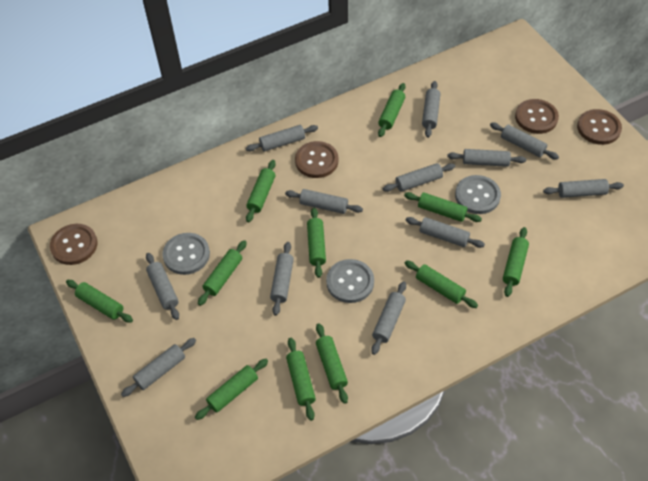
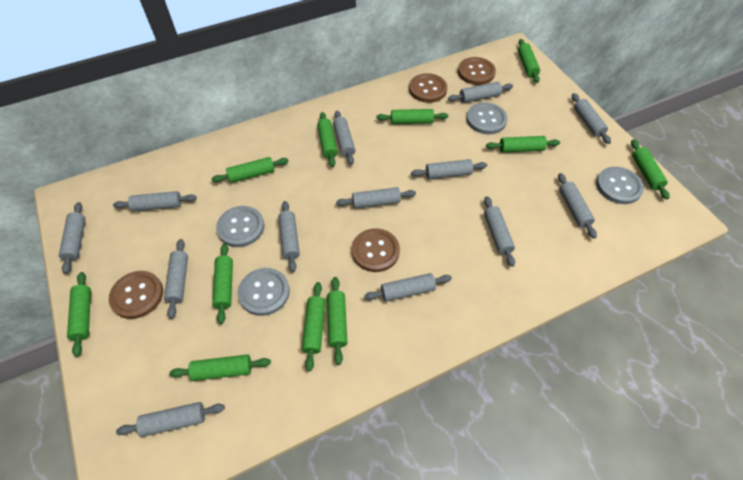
grey button: [162,233,210,275] [326,259,374,303] [455,175,501,214] = 3 -> [216,206,264,247] [238,268,290,316] [466,103,508,134] [596,167,644,204] = 4
grey rolling pin: [121,338,196,397] [146,253,179,320] [246,125,318,152] [270,242,294,316] [285,189,363,214] [371,281,406,355] [383,163,455,192] [405,217,485,248] [422,81,440,138] [447,149,526,167] [490,122,559,160] [543,179,624,198] = 12 -> [59,202,85,274] [113,191,197,211] [116,402,225,437] [164,239,188,319] [278,201,300,272] [333,110,355,165] [336,187,416,209] [364,273,452,302] [411,159,487,179] [448,82,513,103] [484,196,515,267] [558,173,597,239] [572,93,611,144] = 13

